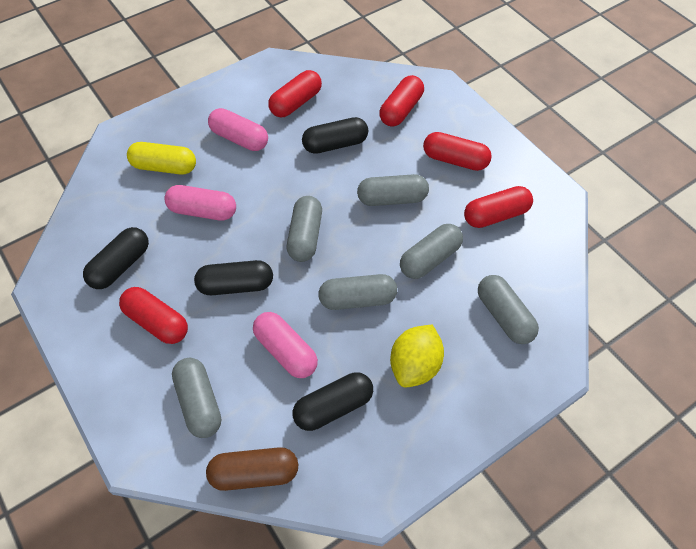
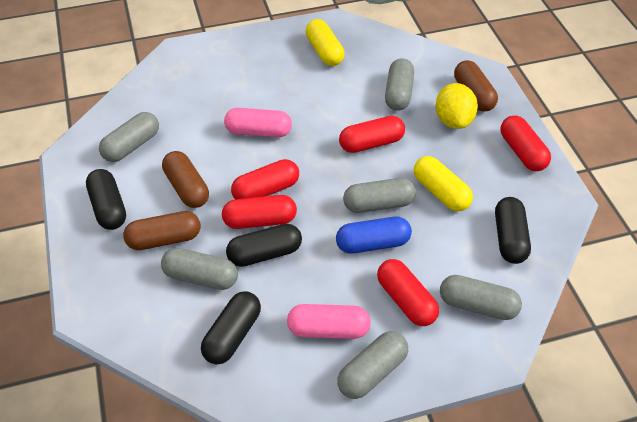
blue capsule: none = 0 -> [336,217,412,254] = 1
brown capsule: [206,447,298,491] = 1 -> [123,211,201,250] [162,151,209,208] [454,60,498,112] = 3
pink capsule: [164,185,236,221] [208,108,268,151] [253,312,318,378] = 3 -> [224,108,292,137] [287,304,371,339] = 2
yellow capsule: [127,142,196,175] = 1 -> [306,19,344,66] [414,156,473,211] = 2

